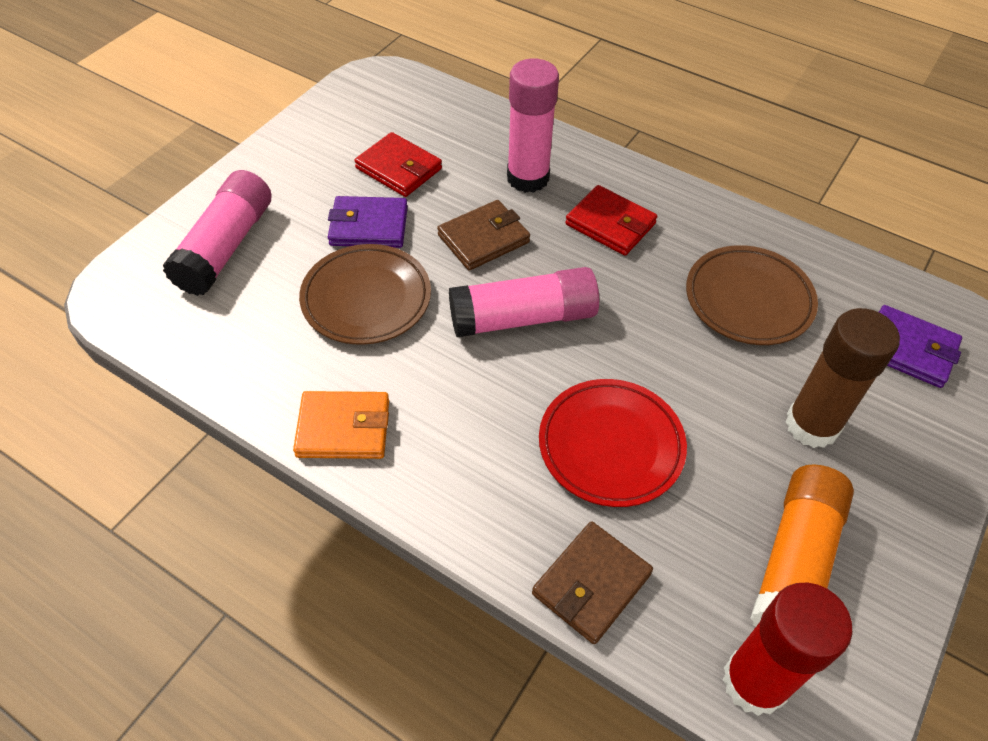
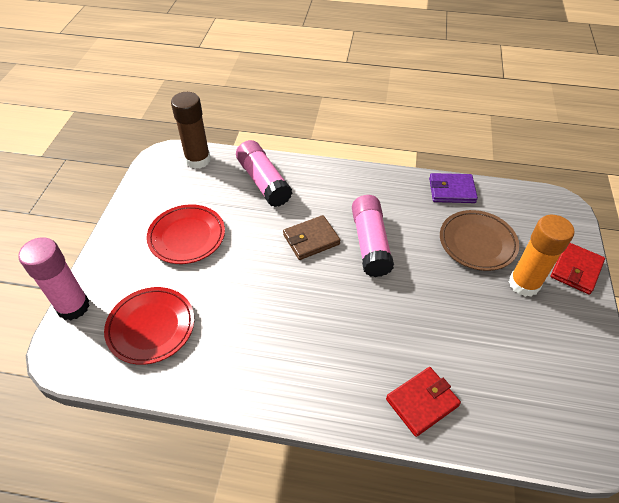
brown plate: [299,244,431,345] [686,245,818,345] = 2 -> [440,210,519,271] = 1
brown wallet: [437,200,530,271] [532,521,653,644] = 2 -> [283,215,340,260] = 1
orange wallet: [293,391,389,459] = 1 -> none = 0
purple wallet: [328,196,408,248] [879,305,962,388] = 2 -> [429,173,478,203] = 1
red glue stick: [722,583,852,716] = 1 -> none = 0
red plate: [539,379,687,507] = 1 -> [104,287,194,365] [146,204,225,264] = 2

